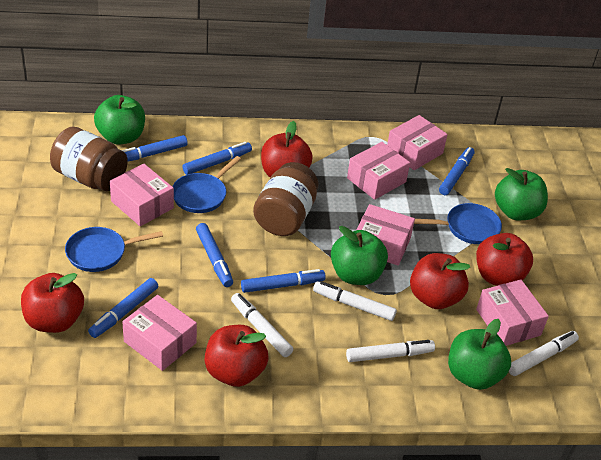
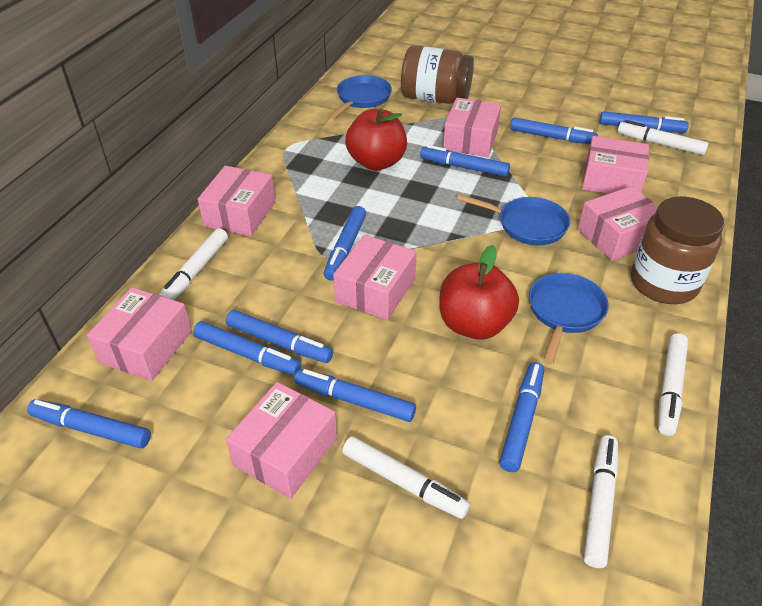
blue marker: [88,278,158,338] [121,135,188,161] [182,142,252,175] [196,223,233,287] [241,269,326,293] [439,147,475,195] = 6 -> [27,399,151,448] [193,321,301,375] [226,310,333,363] [294,369,416,422] [324,206,366,281] [420,145,510,177] [499,362,544,472] [510,117,598,144] [600,111,689,133] = 9
green apple: [94,95,145,145] [331,226,388,285] [448,319,511,390] [495,168,548,220] = 4 -> none = 0
pink box: [110,163,174,226] [122,295,197,371] [347,142,410,200] [356,204,415,266] [387,115,448,170] [476,279,549,346] = 6 -> [87,287,192,381] [198,166,275,236] [226,382,337,499] [333,235,417,320] [443,98,501,157] [578,186,658,261] [582,136,649,194] = 7
red apple: [21,273,84,333] [205,325,268,387] [261,121,313,178] [410,253,470,309] [476,233,533,286] = 5 -> [345,109,407,171] [439,245,519,340] = 2
white marker: [231,293,294,357] [313,281,397,321] [346,340,435,362] [509,331,579,376] = 4 -> [159,228,228,300] [342,436,470,519] [584,435,618,568] [617,120,709,155] [658,333,688,436] = 5

